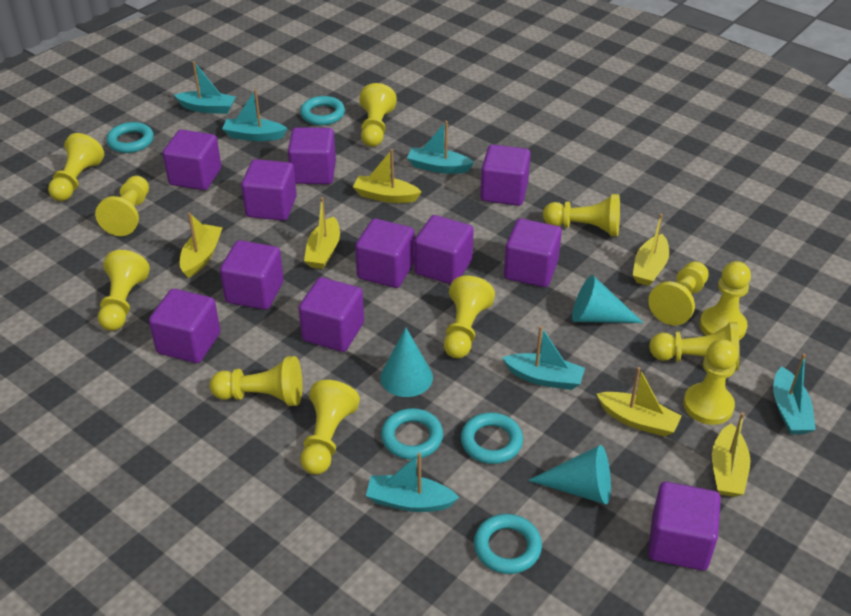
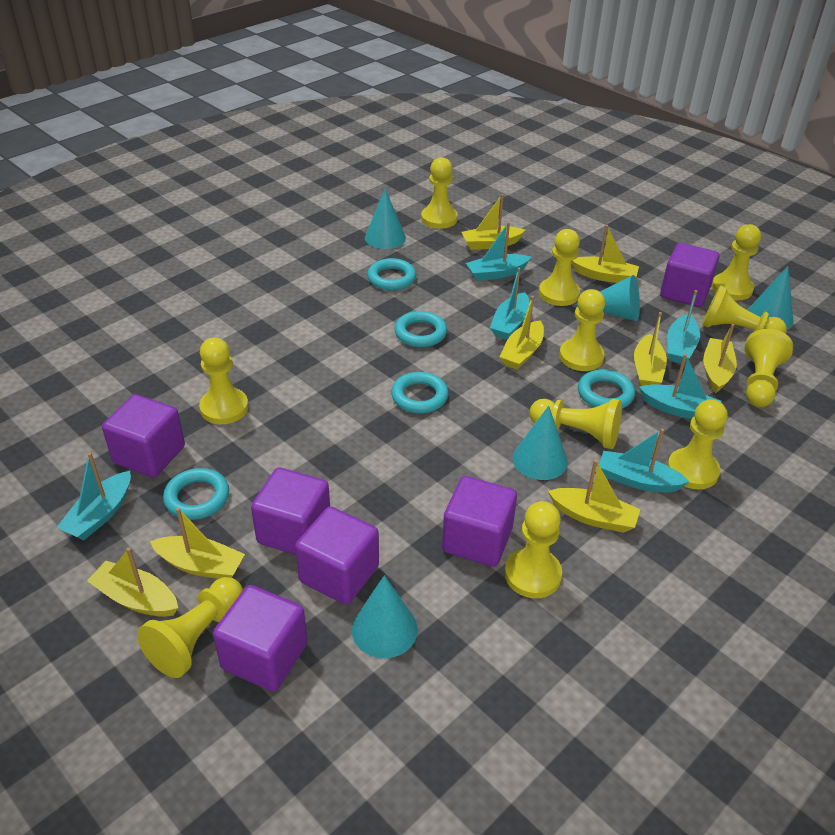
purple cube: [149,289,220,363] [163,129,221,190] [220,240,284,310] [241,159,297,221] [288,127,336,184] [299,277,364,352] [355,219,415,288] [414,215,474,285] [480,144,531,206] [504,218,562,287] [648,482,721,571] = 11 -> [102,394,185,477] [213,585,307,692] [251,467,330,555] [295,506,379,605] [442,476,517,567] [660,243,719,307] = 6
turquoise cone: [380,327,433,397] [528,445,611,505] [572,275,644,323] = 3 -> [352,575,418,658] [365,189,406,249] [512,406,568,480] [574,275,640,322] [748,266,793,329] = 5
yellow boat: [180,212,223,278] [304,197,340,269] [353,149,422,203] [597,367,682,437] [632,214,669,286] [712,412,750,497] = 6 -> [87,547,178,617] [150,507,245,579] [461,194,525,250] [500,296,544,370] [548,459,641,533] [571,225,639,283] [634,312,667,386] [703,324,737,393] = 8
yellow pawn: [48,133,104,201] [95,176,149,236] [98,250,150,331] [210,356,302,406] [300,380,360,475] [359,83,397,147] [444,276,495,358] [543,194,620,236] [648,261,709,325] [649,322,739,370] [683,339,738,425] [699,261,751,340] = 12 -> [137,577,243,678] [199,337,249,424] [421,157,458,229] [504,501,562,598] [529,399,622,449] [539,229,580,306] [559,289,605,371] [667,399,728,489] [702,285,787,334] [712,224,761,300] [745,329,793,407] = 11

